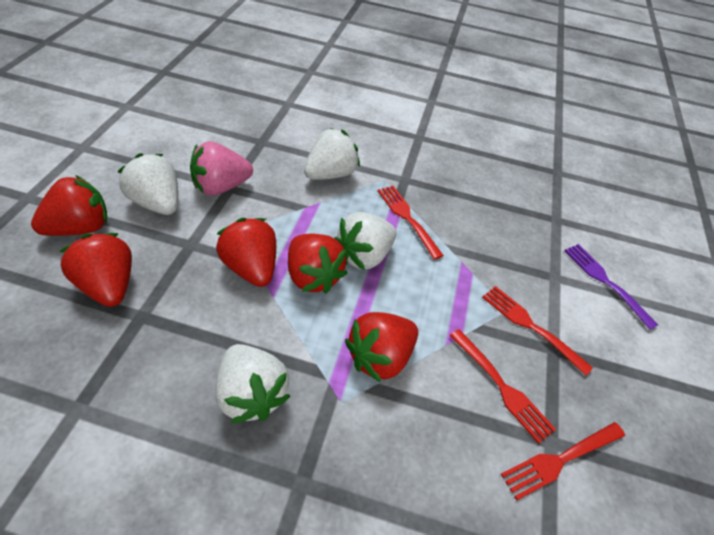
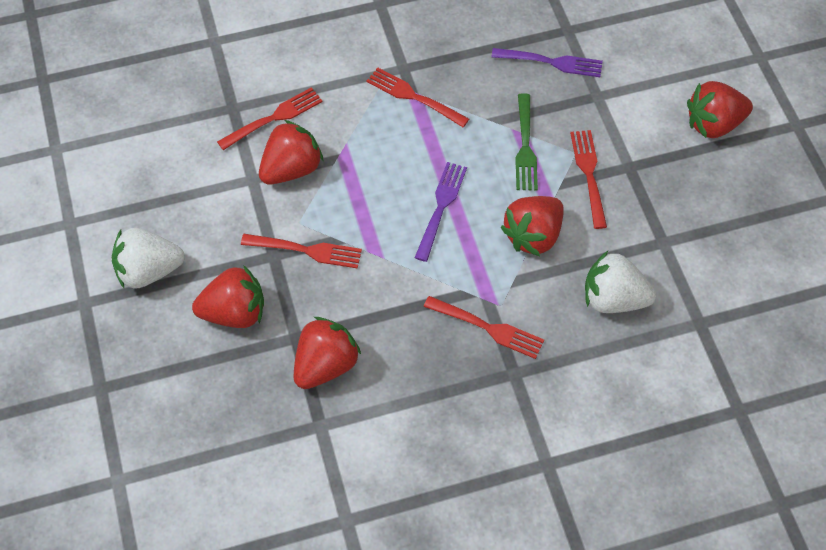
green fork: none = 0 -> [515,93,538,190] = 1
pink strawberry: [190,141,253,196] = 1 -> none = 0
purple fork: [564,244,658,330] = 1 -> [415,162,467,262] [491,48,603,77] = 2
red fork: [378,186,444,260] [449,329,556,444] [482,286,593,375] [501,422,625,500] = 4 -> [217,87,323,150] [241,234,362,269] [367,68,469,127] [424,296,544,359] [570,130,607,229] = 5
white strawberry: [117,153,178,215] [215,344,290,423] [304,128,360,180] [334,212,396,270] = 4 -> [112,228,185,289] [585,251,656,313] = 2

